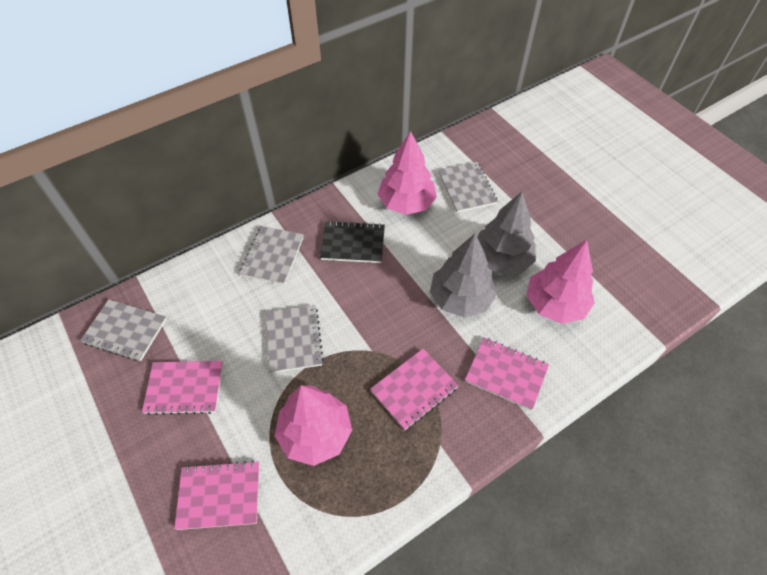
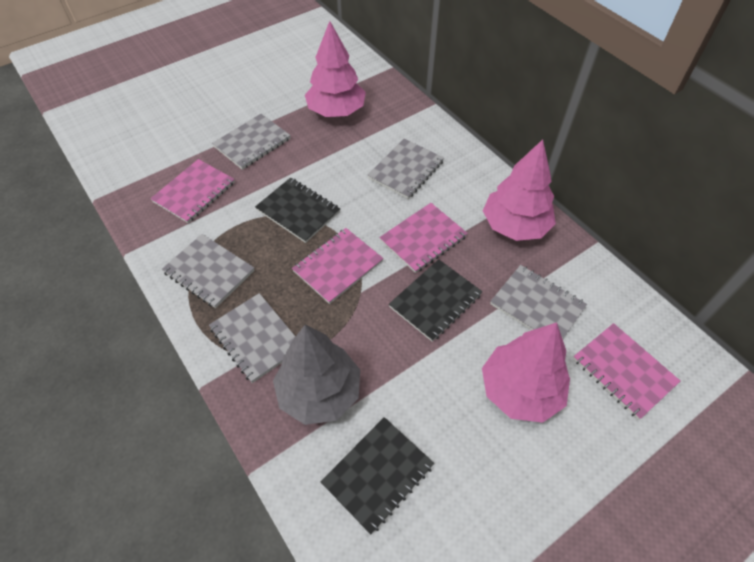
black notebook: [320,221,385,263] = 1 -> [255,177,340,243] [320,417,434,534] [389,259,482,342] = 3
grey notebook: [80,299,167,361] [239,226,304,285] [266,305,324,373] [438,162,498,213] = 4 -> [162,234,255,308] [209,293,295,383] [212,114,291,170] [368,138,444,199] [490,265,587,339] = 5
grey tree: [430,234,497,318] [477,192,536,275] = 2 -> [273,325,360,425] = 1

